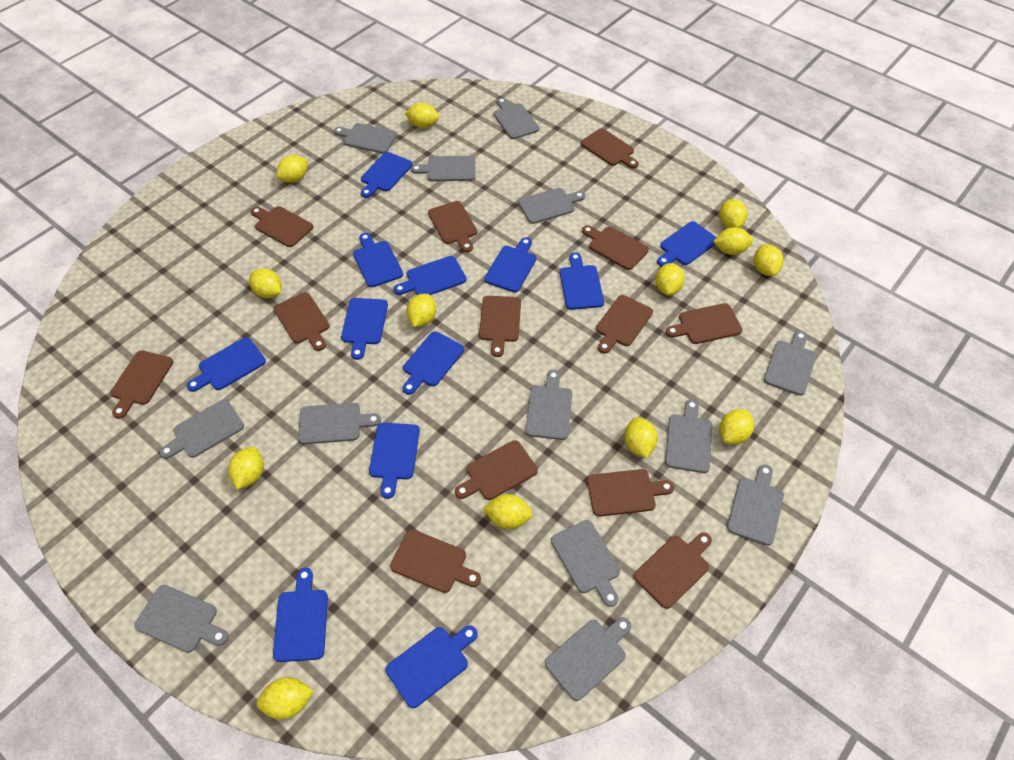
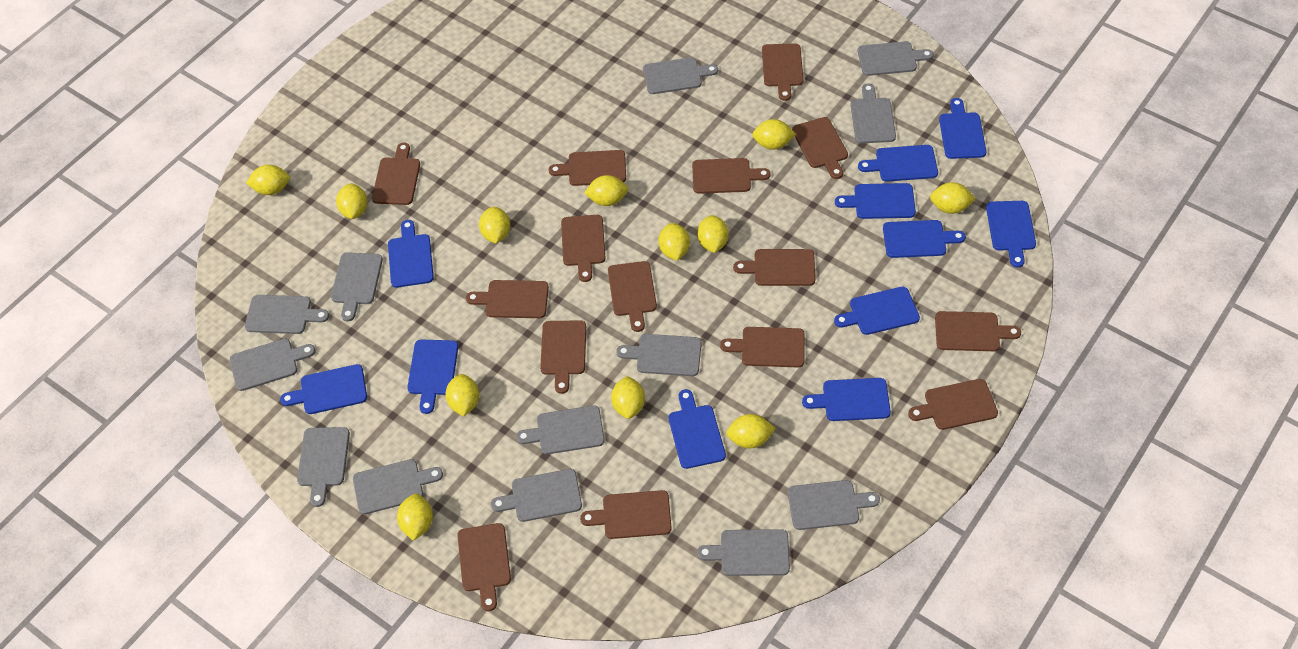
blue cutting board: [187,337,266,392] [273,568,328,662] [341,298,388,360] [353,233,403,287] [361,152,412,198] [369,423,420,499] [386,625,478,708] [393,256,467,295] [402,332,464,395] [484,237,536,293] [560,252,604,310] [657,221,716,267] = 12 -> [280,364,367,414] [388,220,434,288] [407,340,458,414] [669,389,726,469] [802,378,891,421] [834,287,920,335] [835,183,916,219] [858,145,938,182] [883,220,966,258] [939,98,986,159] [986,201,1036,268] = 11
brown cutting board: [110,350,173,419] [251,206,313,247] [274,292,330,351] [390,529,481,593] [428,201,477,252] [455,440,538,500] [479,296,521,357] [581,128,639,169] [582,225,649,270] [587,469,674,517] [596,295,653,354] [634,532,712,609] [666,303,742,344] = 13 -> [372,142,420,205] [457,523,511,611] [466,280,549,318] [540,320,586,394] [549,150,626,186] [561,215,606,282] [580,490,672,539] [608,261,657,332] [692,158,771,194] [720,327,805,368] [733,249,815,286] [762,43,804,101] [792,117,848,179] [908,379,998,430] [935,311,1021,351] = 15
yellow lemon: [228,447,264,489] [249,268,282,298] [257,677,314,720] [276,155,308,183] [405,103,439,128] [407,294,436,327] [483,494,533,529] [625,417,658,459] [655,263,685,296] [713,227,753,255] [719,199,747,228] [719,409,754,444] [754,245,783,276] = 13 -> [246,165,290,195] [336,183,367,219] [397,494,433,541] [445,374,479,416] [479,207,510,243] [584,175,628,206] [611,376,645,419] [658,223,690,260] [697,215,729,253] [726,414,776,448] [752,119,796,150] [930,182,975,214] = 12

